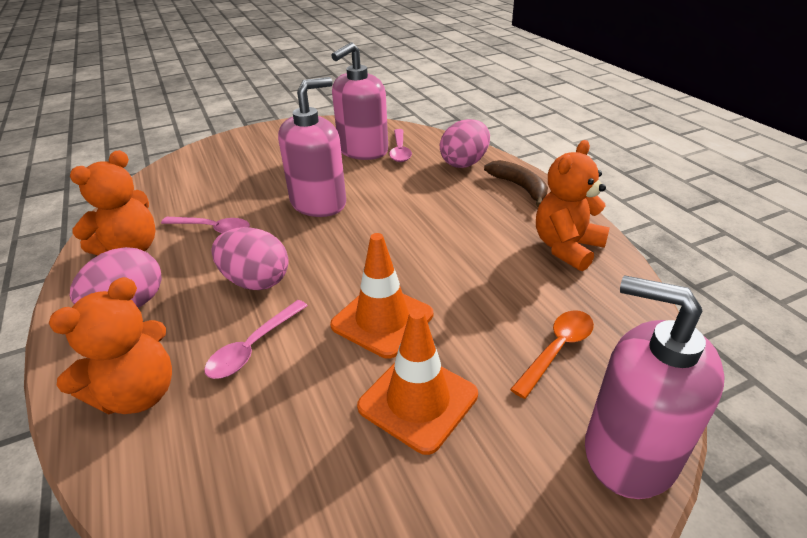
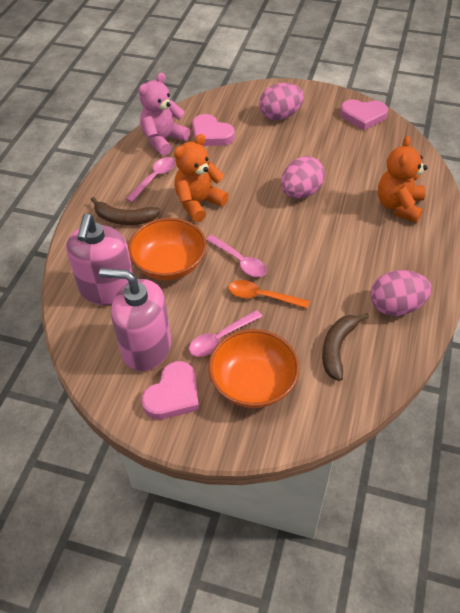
brown banana: [484,160,548,207] = 1 -> [91,197,160,225] [322,313,369,381] = 2
orange bowl: none = 0 -> [128,218,207,281] [208,329,300,408] = 2
orange teddy bear: [49,277,172,414] [70,150,156,255] [536,140,610,271] = 3 -> [174,134,229,222] [378,136,428,223] = 2
orange traffic cone: [330,233,433,359] [357,308,478,455] = 2 -> none = 0
pink heart: none = 0 -> [141,361,199,419] [192,114,235,146] [340,99,388,130] = 3
pink soap dispenser: [278,77,346,217] [331,42,388,160] [585,275,725,499] = 3 -> [66,214,133,305] [99,268,171,372] = 2
pink teddy bear: none = 0 -> [138,73,190,156] = 1

